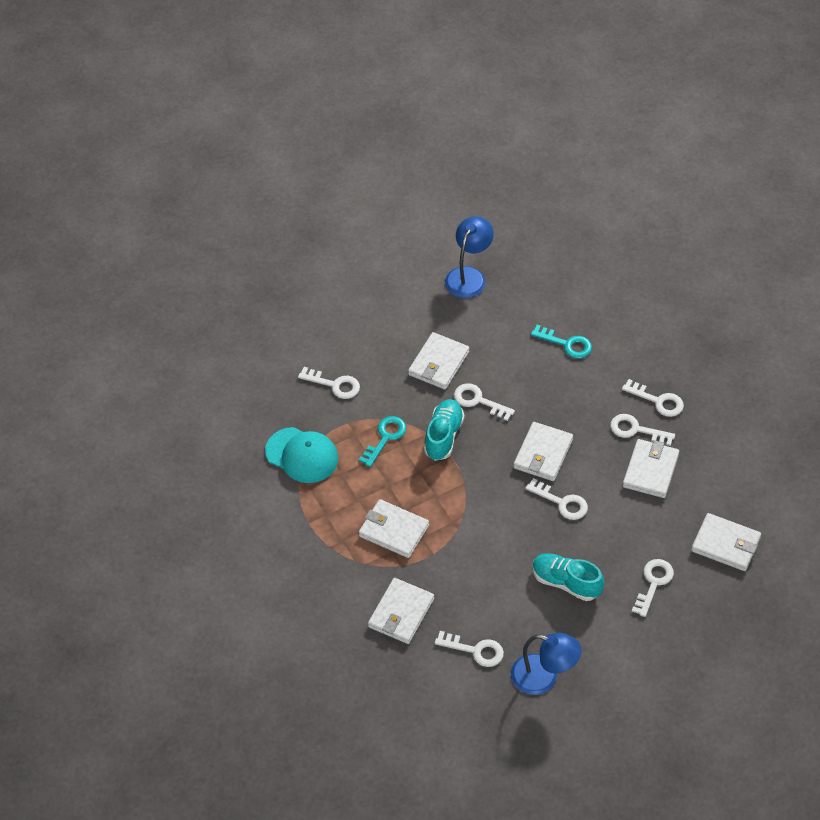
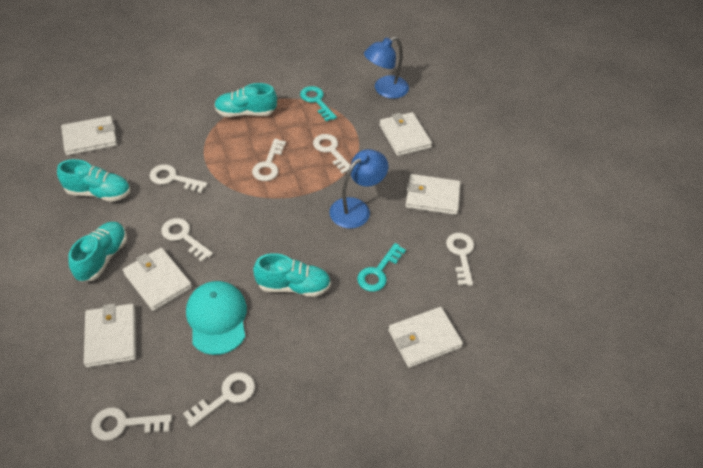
turquoise shoe: [424,399,465,461] [532,553,604,601] = 2 -> [57,159,130,202] [69,222,127,282] [214,83,277,117] [253,253,331,297] = 4

